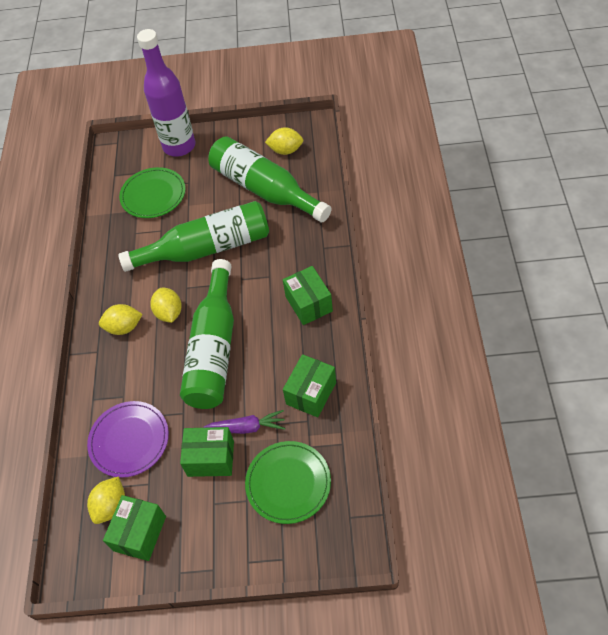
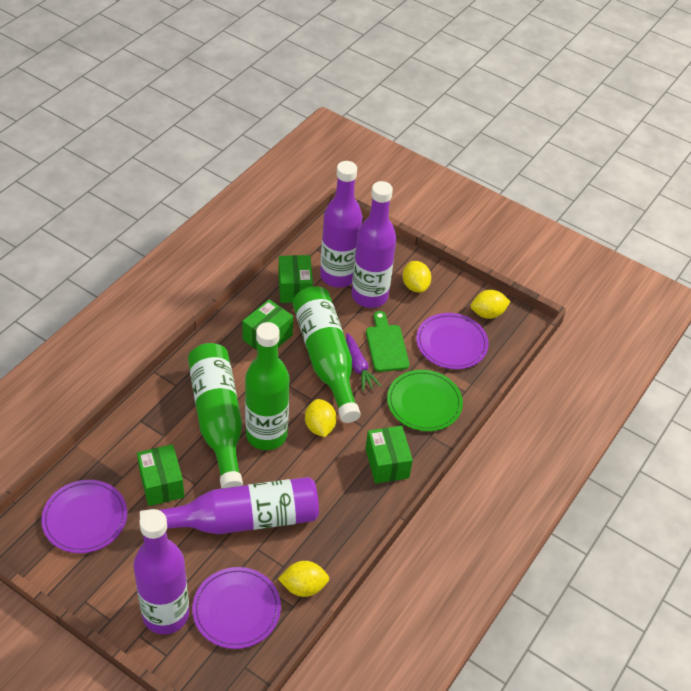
green cutting board: none = 0 -> [366,311,409,372] = 1
green plate: [119,167,186,218] [245,441,331,524] = 2 -> [387,370,463,431] = 1
purple bottle: [137,29,195,157] = 1 -> [133,509,189,635] [140,477,319,534] [320,161,362,287] [352,181,396,308] = 4
purple plate: [87,401,169,478] = 1 -> [41,480,127,553] [192,567,281,649] [416,313,489,369] = 3

